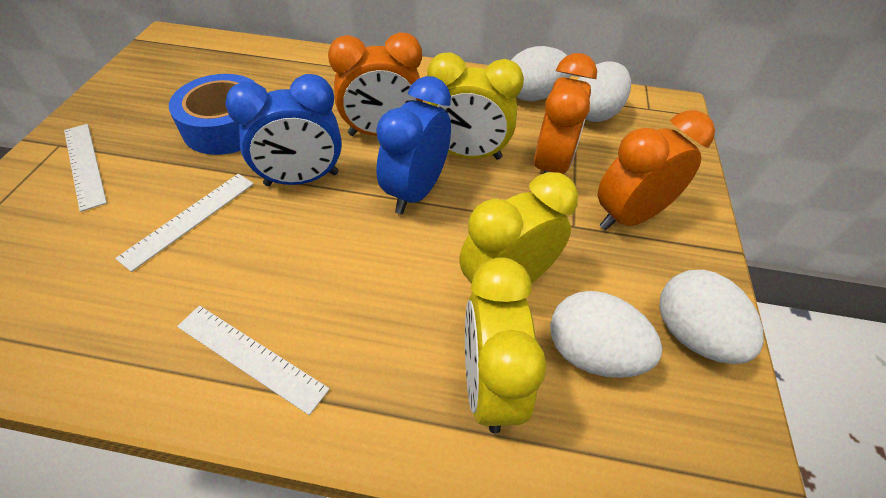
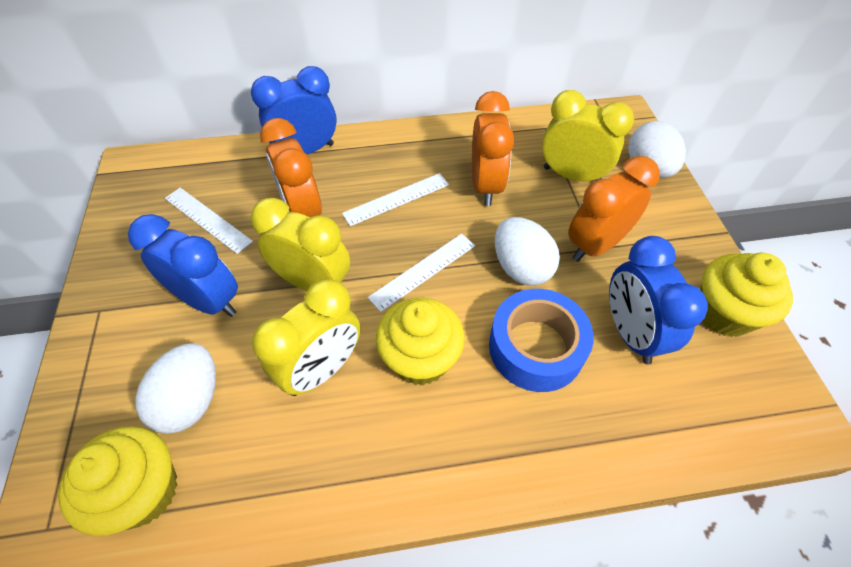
blue clock: [225,74,342,186] [376,76,451,214] = 2 -> [128,214,238,317] [251,66,337,154] [609,236,708,364] = 3
white egg: [511,46,571,101] [550,291,662,378] [578,61,631,122] [659,270,764,364] = 4 -> [135,343,216,434] [495,217,560,286] [628,121,686,178] = 3
yellow cupcake: none = 0 -> [58,426,177,536] [376,298,465,385] [700,253,793,337] = 3

